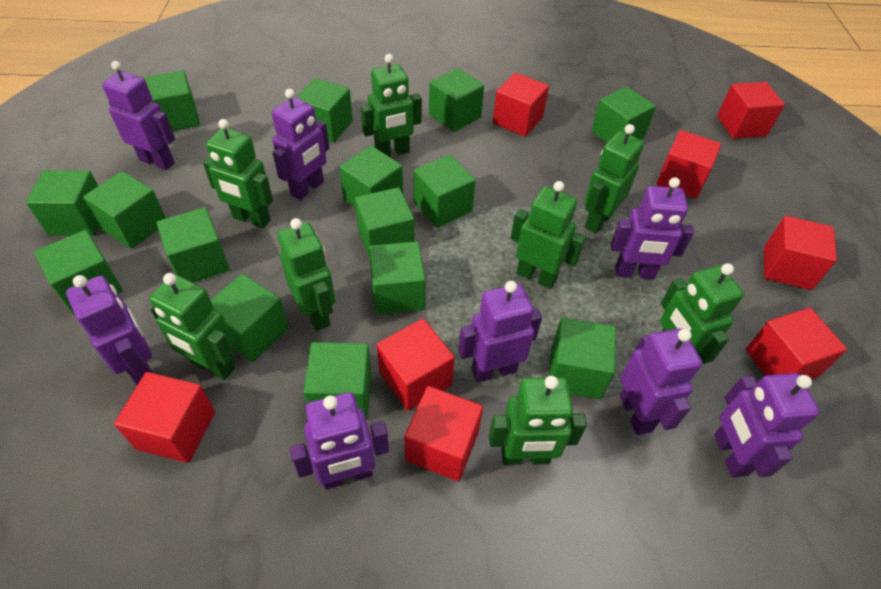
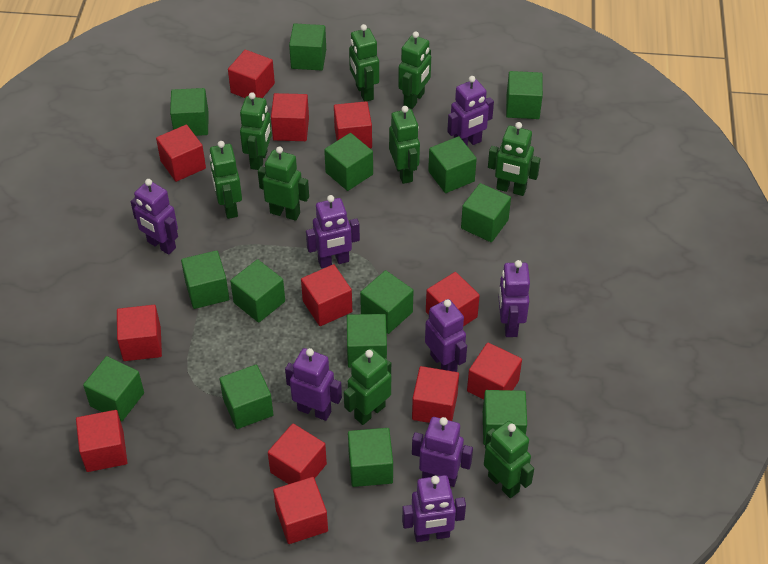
green cube: [26,170,99,236] [34,230,123,314] [83,171,166,249] [143,70,200,131] [157,207,230,283] [211,274,289,362] [297,78,353,143] [304,342,372,420] [339,146,403,207] [355,187,414,259] [369,241,426,315] [413,155,476,228] [429,68,484,132] [549,317,616,399] [591,87,656,143] = 15 -> [83,356,144,422] [170,88,209,136] [181,250,229,309] [220,365,273,429] [230,259,285,323] [289,23,326,70] [324,133,373,191] [347,314,387,368] [348,428,393,487] [360,270,414,334] [428,136,477,193] [461,183,511,242] [483,390,527,445] [506,71,543,119] = 14
green robot: [149,273,235,380] [203,119,273,228] [277,218,336,331] [361,54,422,157] [489,376,587,465] [511,181,586,289] [584,124,644,234] [660,263,744,364] = 8 -> [209,141,242,219] [240,92,272,170] [258,146,309,221] [344,348,391,425] [349,24,379,102] [389,106,420,184] [398,31,431,109] [484,421,534,498] [488,122,541,196] = 9
red cube: [114,372,215,463] [377,319,455,411] [404,386,483,482] [493,73,549,137] [656,130,721,199] [717,82,785,139] [746,308,847,379] [764,216,837,290] = 8 -> [76,410,128,472] [117,305,162,361] [156,125,206,182] [228,50,275,98] [268,424,327,484] [271,93,309,141] [273,477,328,544] [301,264,352,326] [334,101,372,149] [412,366,459,423] [426,272,480,326] [467,343,522,400] = 12

